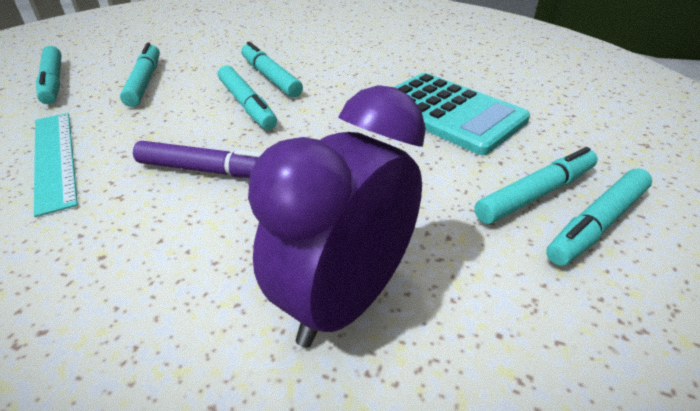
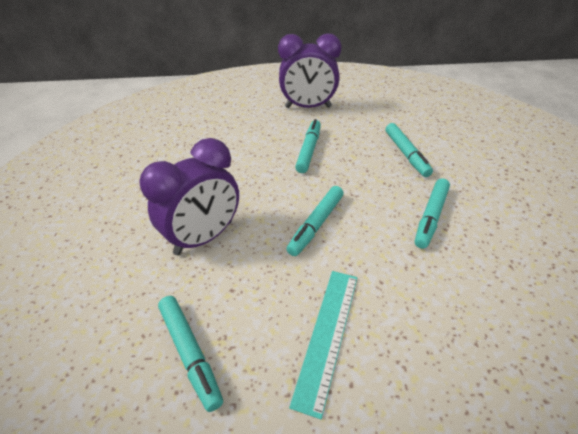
purple clock: [248,85,426,348] = 1 -> [139,138,239,255] [278,34,341,108] = 2
purple marker: [133,141,262,178] = 1 -> none = 0
turquoise calculator: [395,73,530,155] = 1 -> none = 0
turquoise marker: [36,46,62,104] [120,43,160,107] [218,65,277,130] [241,42,303,98] [474,147,598,224] [546,168,652,266] = 6 -> [158,296,223,412] [287,186,344,256] [295,119,321,173] [386,123,433,177] [415,178,450,249] = 5

